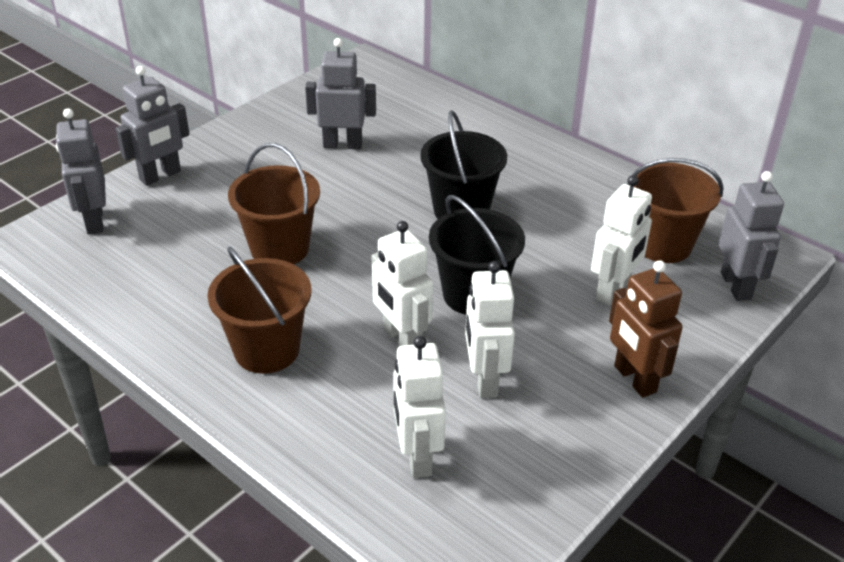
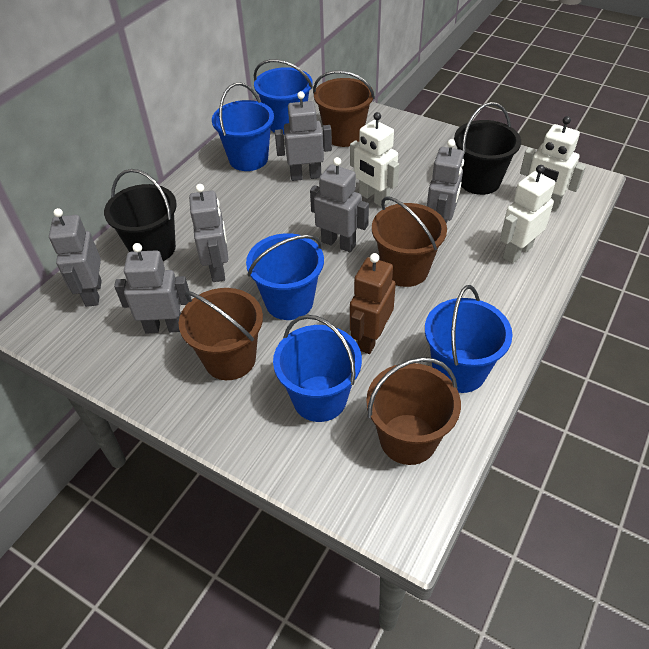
blue bucket: none = 0 -> [212,83,274,171] [246,233,324,320] [254,59,313,135] [273,315,362,422] [425,285,513,393] = 5
brown bucket: [207,247,311,374] [228,143,320,264] [627,158,724,263] = 3 -> [179,288,263,380] [313,70,375,147] [366,357,461,465] [372,196,447,287] = 4
grey robot: [56,108,106,234] [116,66,189,186] [305,38,376,149] [719,171,784,301] = 4 -> [49,208,102,307] [114,243,191,334] [189,184,228,282] [275,91,332,181] [310,157,369,252] [427,139,464,224] = 6
white robot: [372,221,433,346] [393,336,446,478] [465,261,515,398] [591,175,652,305] = 4 -> [350,112,399,207] [500,165,555,264] [520,116,586,211] = 3

